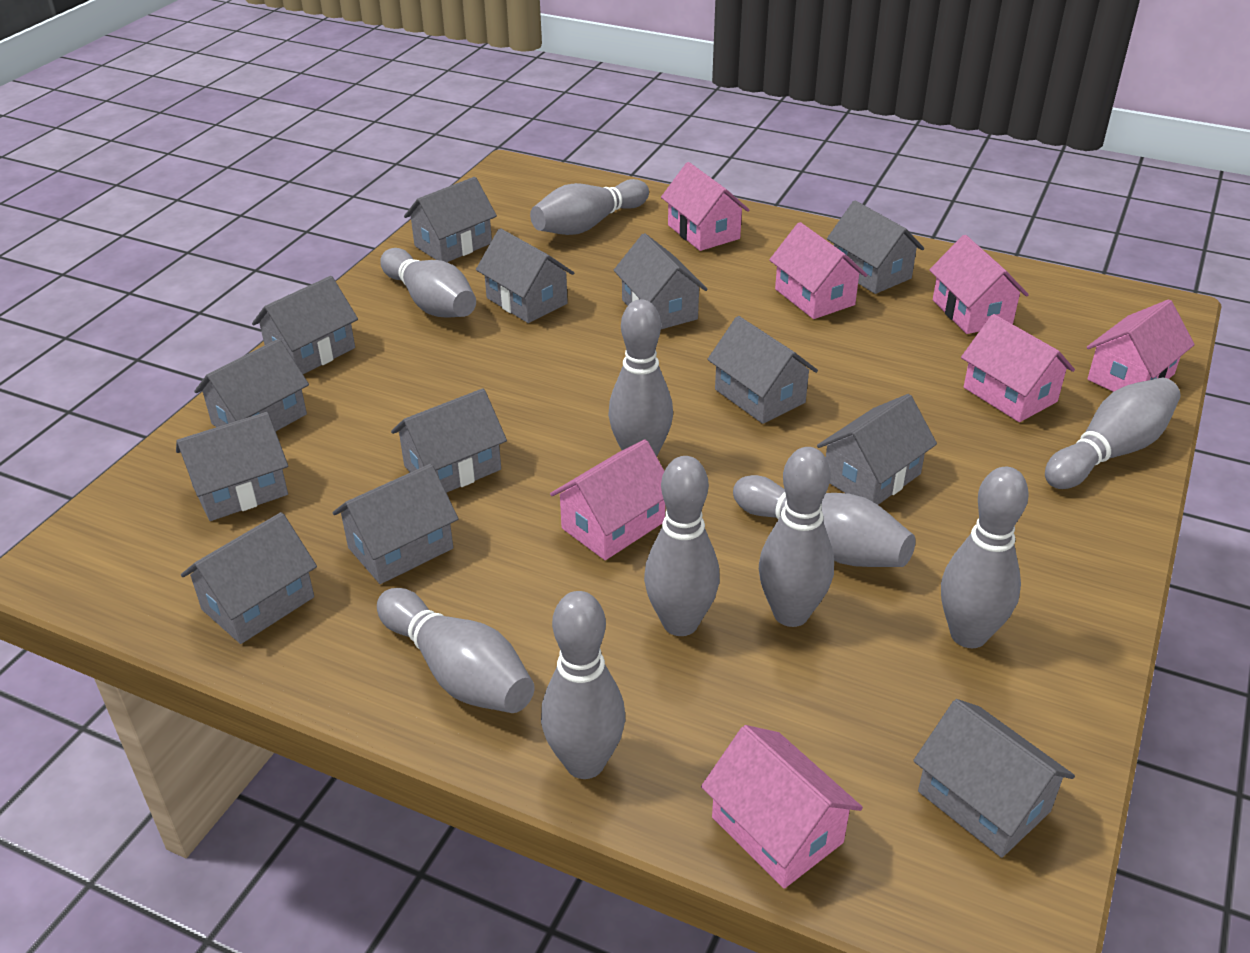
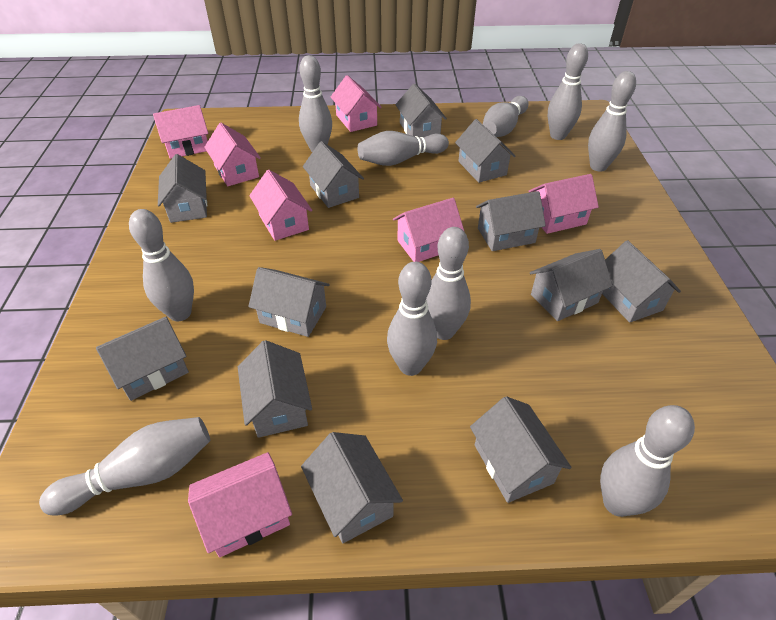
grey house: [176,412,288,521] [181,512,317,644] [194,339,309,431] [252,276,358,374] [333,464,459,584] [391,389,507,493] [404,177,497,262] [476,228,574,323] [614,233,708,329] [707,316,818,424] [817,394,937,505] [827,201,924,294] [913,699,1075,858] = 13 -> [96,317,189,401] [158,154,207,223] [238,340,312,438] [248,267,330,337] [301,432,403,543] [303,141,364,208] [395,84,447,138] [455,119,516,183] [470,396,571,503] [476,191,546,251] [530,249,613,321] [602,240,681,323] = 12

